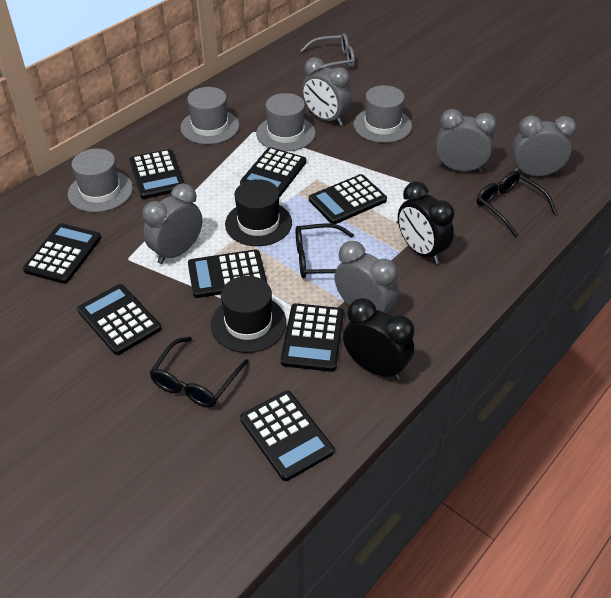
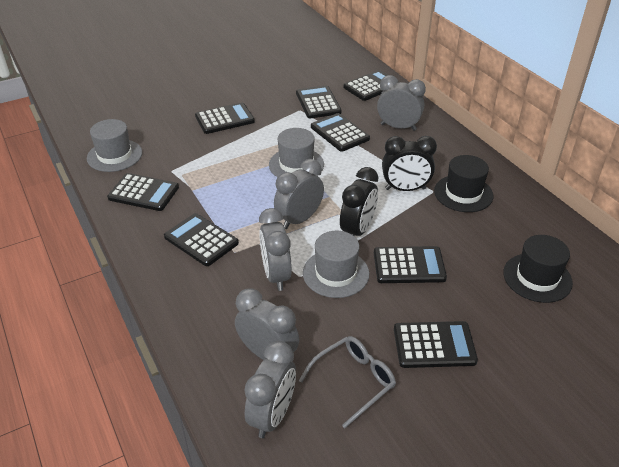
black glasses: [149,337,249,408] [296,223,354,278] [476,171,557,237] = 3 -> none = 0
grey hat: [68,148,133,212] [180,87,239,144] [256,93,315,151] [353,85,412,143] = 4 -> [87,119,142,172] [269,128,324,177] [303,231,369,298] = 3

